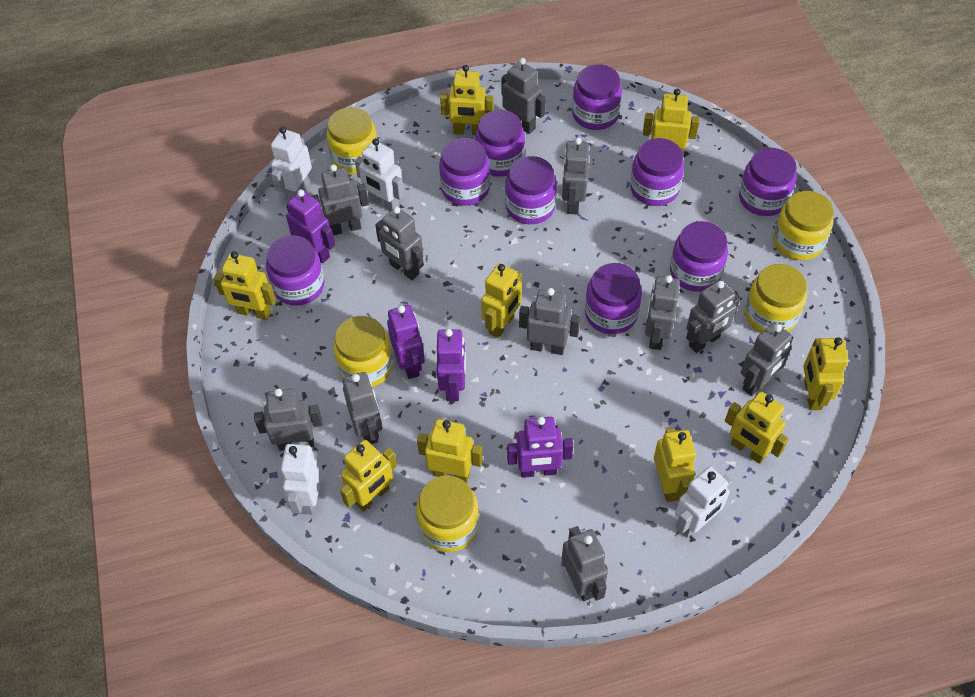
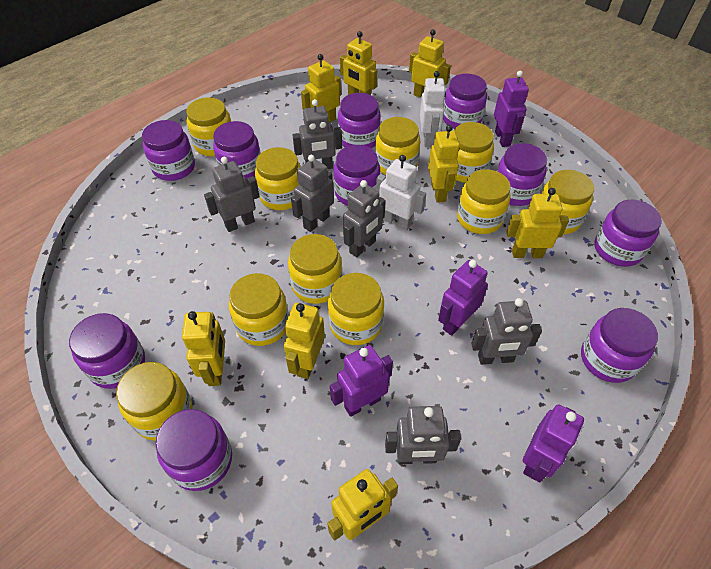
grey robot: [254,389,322,451] [311,164,369,235] [343,372,382,444] [375,206,424,280] [501,58,546,134] [519,288,580,355] [562,138,589,214] [562,526,608,601] [645,275,680,350] [686,280,740,353] [741,322,793,396] = 11 -> [204,157,260,232] [291,155,334,232] [292,99,342,169] [343,180,386,257] [385,406,461,464] [471,298,542,365] = 6
purple jar: [266,235,325,306] [439,138,490,206] [475,110,525,177] [505,156,557,224] [572,64,622,130] [585,263,642,334] [630,138,684,206] [670,221,728,292] [739,148,797,216] = 9 -> [69,313,145,389] [142,120,195,181] [156,409,232,491] [213,121,261,180] [334,145,380,206] [338,93,381,148] [443,74,487,129] [497,143,547,206] [581,308,658,383] [594,200,662,267] = 10
white robot: [271,127,312,201] [281,441,323,515] [355,138,404,211] [675,466,733,538] = 4 -> [376,155,426,231] [420,71,446,147] = 2
yellow jar: [327,107,377,174] [333,316,393,387] [416,476,479,552] [745,264,807,333] [773,191,834,260] = 5 -> [116,362,192,441] [186,97,231,156] [229,273,289,346] [255,147,301,210] [288,234,342,304] [328,273,384,345] [375,117,420,175] [454,122,494,183] [457,169,511,234] [541,170,594,234] = 10
yellow robot: [214,251,276,320] [340,440,397,512] [417,419,483,483] [440,65,494,135] [481,263,522,338] [643,89,700,150] [654,428,696,502] [725,391,789,464] [803,337,849,410] = 9 -> [182,311,225,386] [284,303,325,379] [301,54,341,122] [327,469,398,541] [340,31,377,95] [409,29,451,98] [428,125,460,203] [506,188,569,258] = 8

